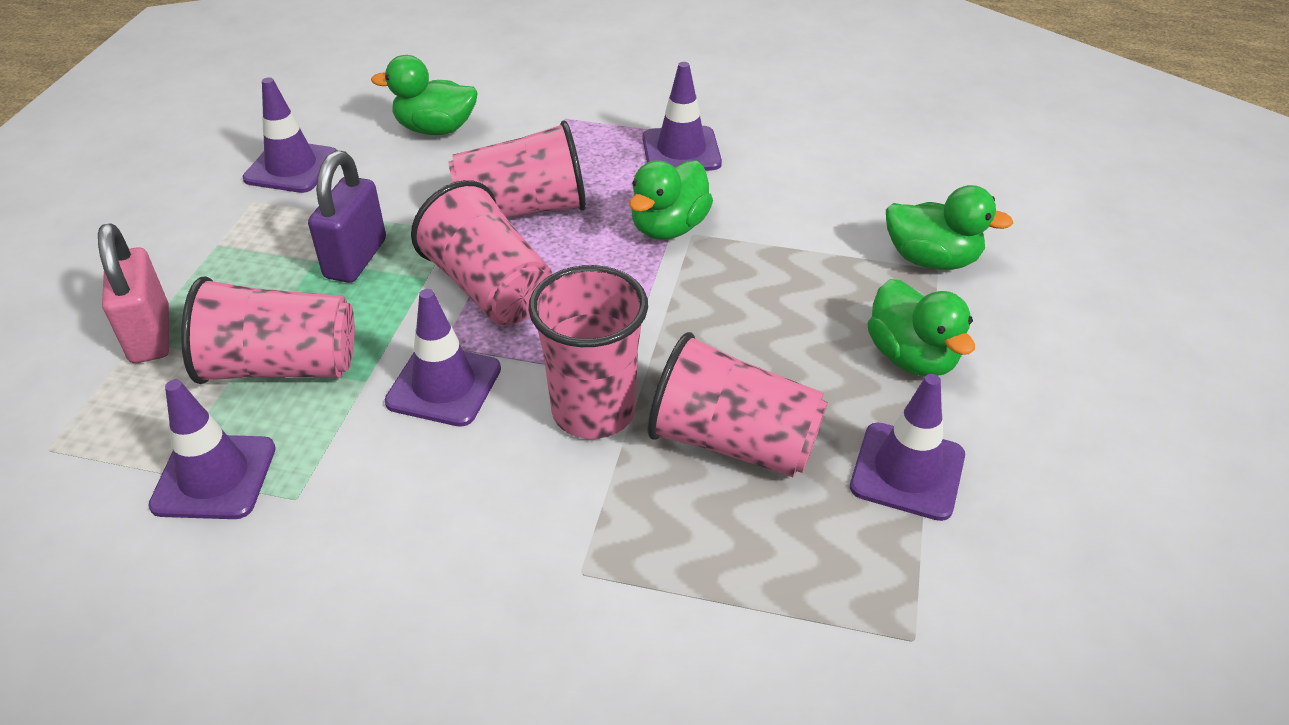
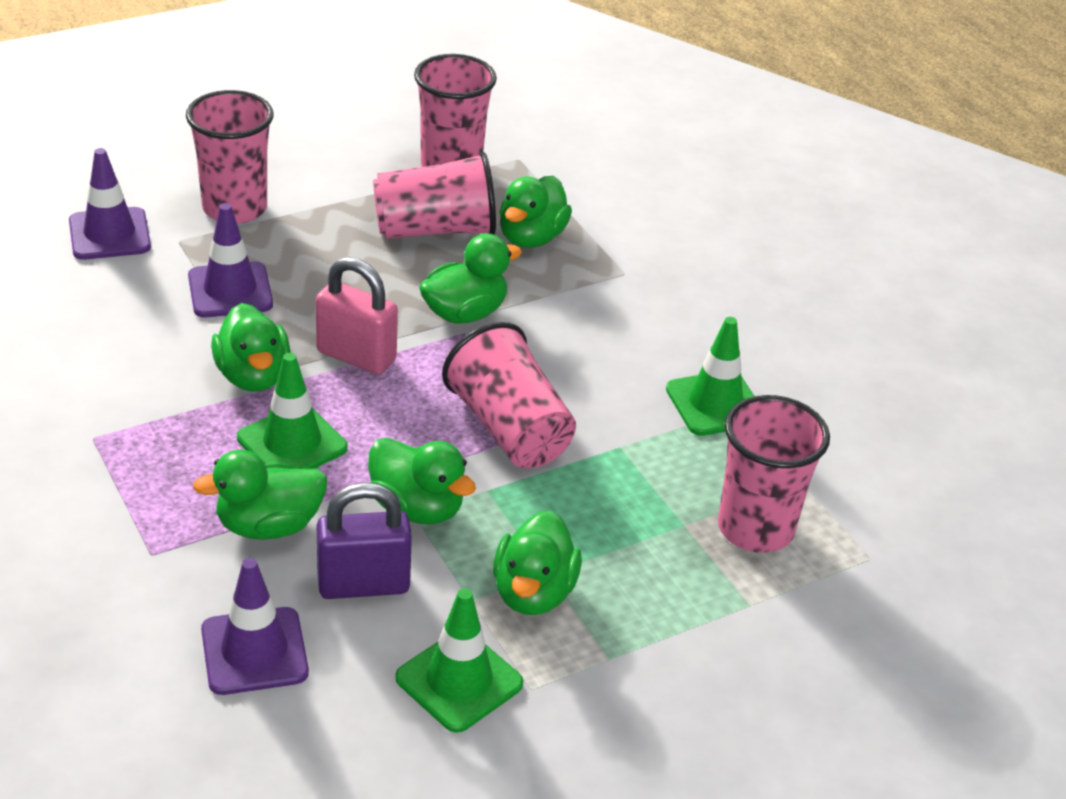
green duck: [371,55,478,135] [629,160,713,239] [867,279,975,377] [886,185,1013,270] = 4 -> [193,449,327,540] [211,303,290,391] [368,438,476,524] [419,234,522,324] [493,510,582,615] [499,176,572,248] = 6
green traffic cone: none = 0 -> [237,353,348,469] [395,588,523,733] [666,317,754,436] = 3
purple traffic cone: [148,380,276,519] [242,77,337,193] [385,289,501,427] [642,62,722,171] [850,374,965,521] = 5 -> [69,148,151,260] [188,203,273,317] [201,558,309,695] = 3

